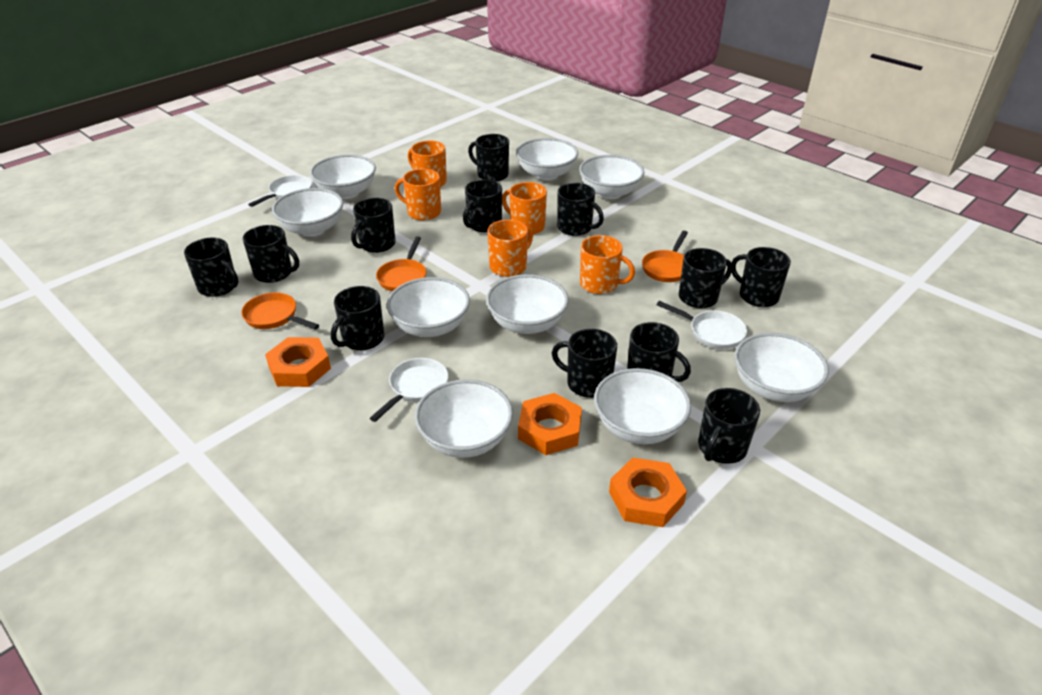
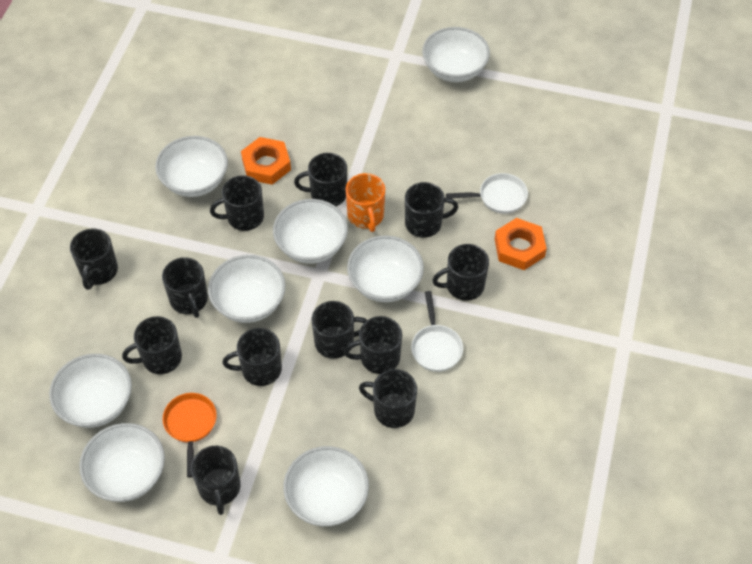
orange mug: [395,169,441,220] [408,140,447,187] [487,220,533,277] [502,182,547,235] [580,235,635,294] = 5 -> [346,173,385,232] = 1
orange nut: [265,337,331,387] [518,393,582,455] [609,457,687,527] = 3 -> [241,137,291,185] [495,218,547,270] = 2
orange pan: [241,292,319,329] [376,236,426,292] [642,231,688,282] = 3 -> [163,393,217,478] = 1
white bowl: [272,188,343,237] [310,155,376,199] [387,277,470,337] [415,379,513,458] [486,274,569,334] [516,138,578,180] [579,155,645,199] [594,368,691,444] [734,333,829,402] = 9 -> [49,354,132,428] [79,423,165,502] [155,136,228,197] [208,255,286,323] [273,199,348,264] [283,446,369,526] [347,235,424,302] [422,27,490,82] = 8
white pan: [248,175,312,207] [370,358,449,422] [656,301,747,349] = 3 -> [411,291,463,372] [446,173,528,214] = 2

